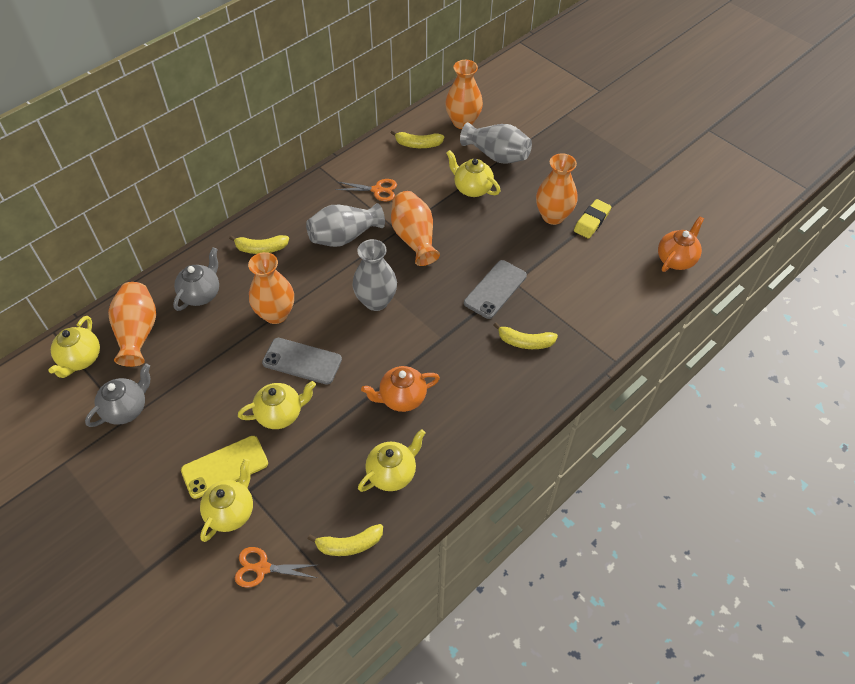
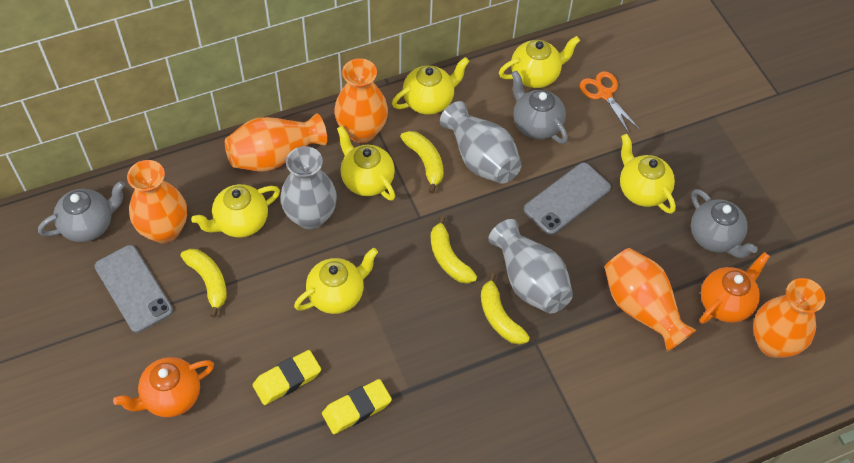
grey teapot: [85,364,150,427] [173,247,219,311] = 2 -> [38,181,125,242] [511,71,568,144] [691,189,758,259] = 3
orange scissors: [235,547,317,588] [335,179,397,201] = 2 -> [580,71,640,135] = 1
yellow eraser: [574,199,611,238] = 1 -> [253,350,321,405] [322,379,392,434] = 2
yellow phone: [181,436,268,499] = 1 -> none = 0
yellow teapot: [48,316,100,378] [200,459,253,542] [238,381,316,429] [358,429,425,492] [446,150,500,197] = 5 -> [191,184,280,238] [294,248,378,314] [337,126,395,201] [392,57,470,115] [499,36,580,88] [620,134,676,214] = 6

